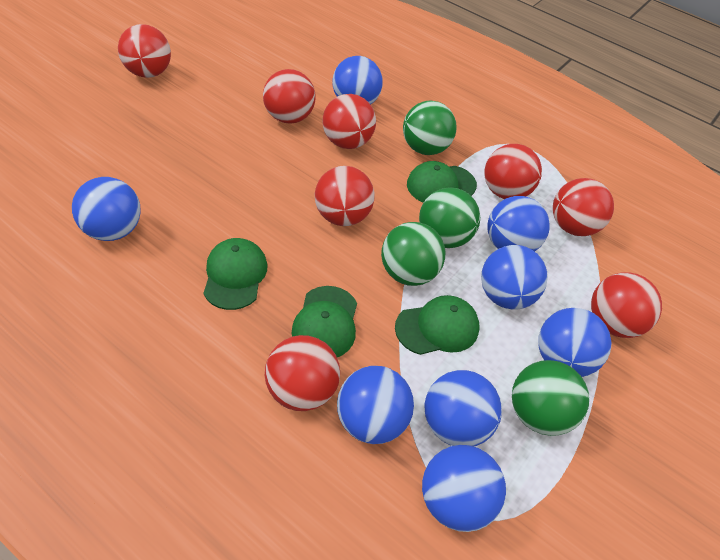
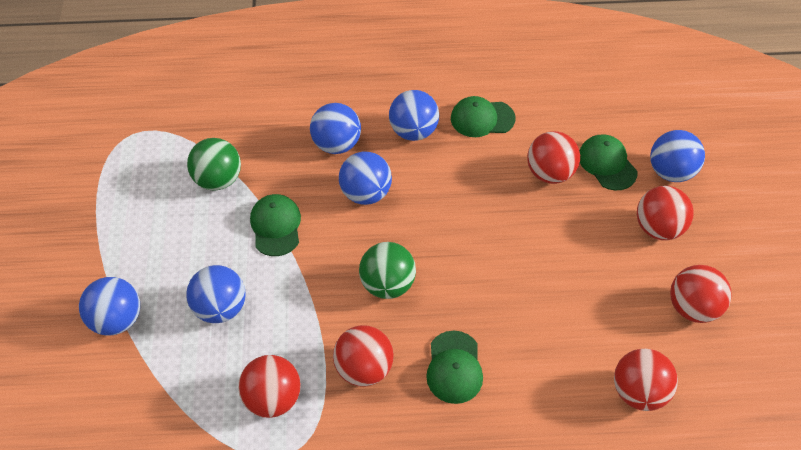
blue ball: [72,177,141,241] [332,56,383,105] [337,366,414,444] [422,445,506,532] [424,370,502,447] [481,245,548,310] [487,196,550,252] [538,308,612,377] = 8 -> [79,277,140,336] [186,265,246,323] [310,103,361,154] [339,152,392,205] [389,90,439,141] [650,130,705,182] = 6
green ball: [381,222,445,286] [403,100,456,155] [419,188,480,248] [512,360,589,436] = 4 -> [187,138,241,191] [359,242,416,299] = 2
red ball: [118,24,171,78] [263,69,316,124] [265,335,340,411] [315,166,374,226] [323,94,376,149] [484,144,542,199] [553,178,614,236] [591,272,662,338] = 8 -> [238,355,301,418] [333,325,394,387] [527,131,580,184] [614,349,678,411] [637,186,694,240] [670,265,732,323] = 6

